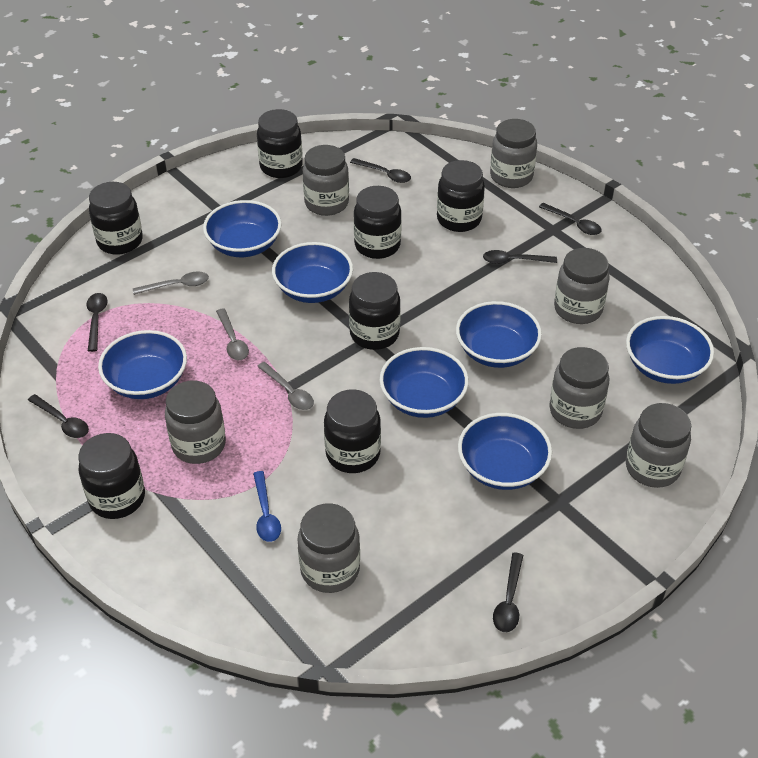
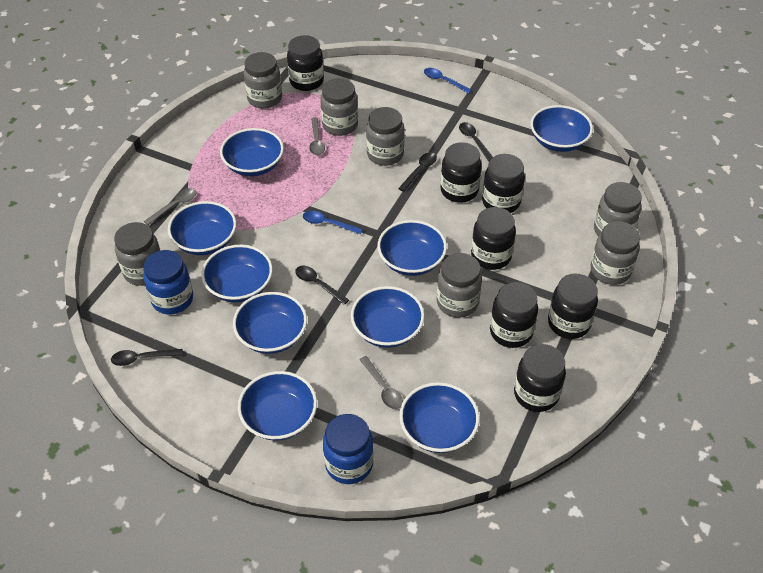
black spoon: [28,394,89,438] [87,293,107,352] [350,158,411,183] [483,250,557,264] [493,552,523,632] [539,203,602,235] = 6 -> [111,349,183,366] [295,266,349,305] [398,152,437,192] [459,122,493,161] = 4
blue bowl: [98,330,187,399] [203,200,282,257] [272,242,353,303] [379,347,469,418] [456,301,542,368] [458,413,552,490] [626,316,714,384] = 7 -> [168,201,236,255] [201,245,273,302] [220,128,284,176] [233,292,307,354] [238,371,317,441] [351,286,424,348] [377,220,447,276] [399,382,480,453] [531,105,593,152] = 9
blue jar: none = 0 -> [143,250,193,314] [323,414,374,484] = 2
blue spoon: [253,471,281,542] = 1 -> [303,211,363,234] [424,68,472,94] = 2

